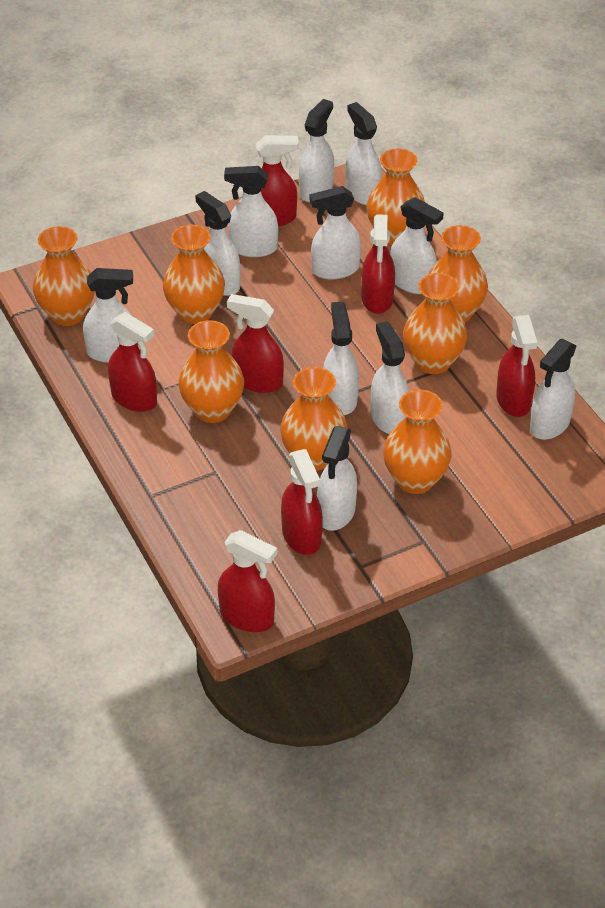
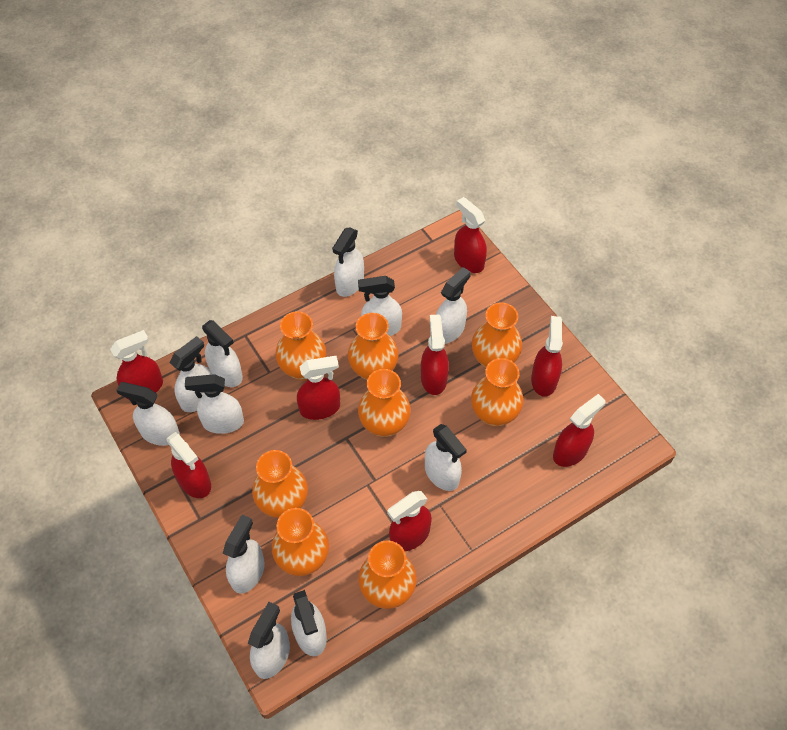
red spray bottle: [108,312,157,412] [218,530,277,632] [227,294,284,393] [256,135,299,226] [281,449,323,555] [361,215,395,314] [496,315,537,417] = 7 -> [110,330,163,400] [167,432,211,498] [297,356,340,420] [388,491,432,551] [421,315,449,395] [454,197,487,273] [531,316,563,397] [553,394,606,467] = 8

